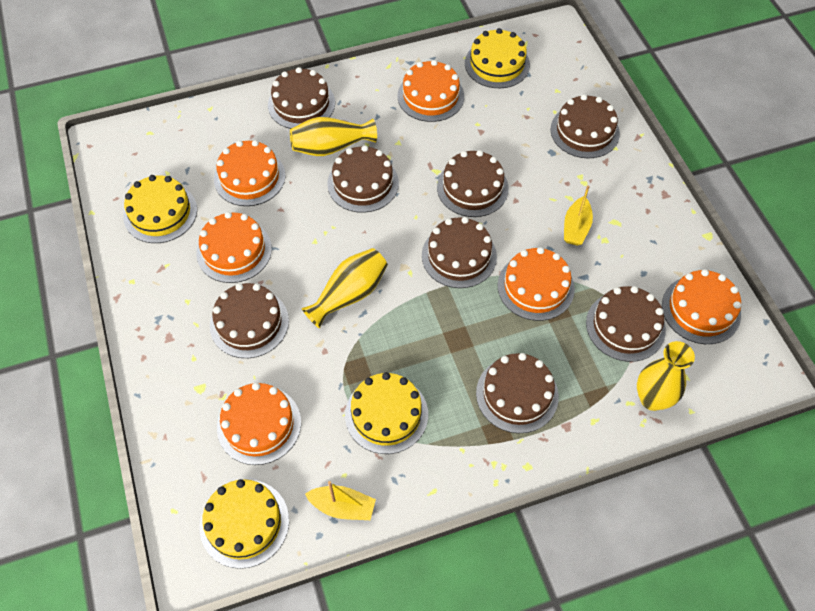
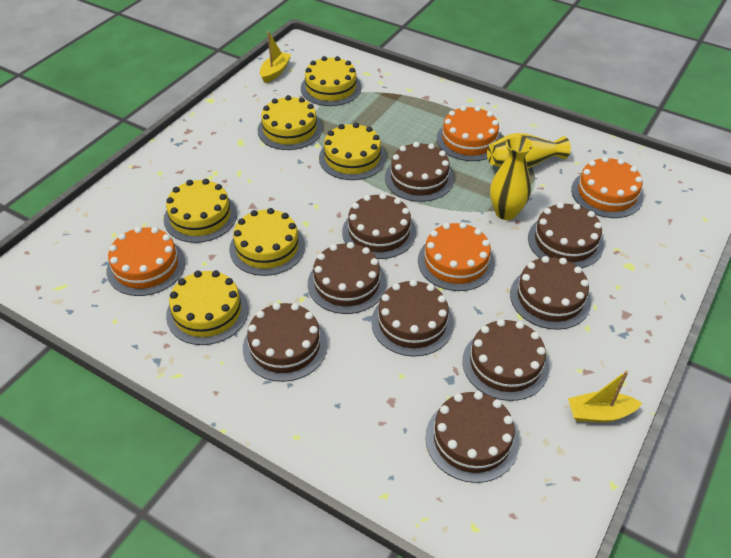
brown cake: [210,283,289,358] [268,67,335,129] [327,145,399,213] [422,217,497,288] [437,150,509,217] [476,353,559,433] [551,94,620,158] [586,286,666,362] = 8 -> [243,303,327,382] [308,242,386,314] [342,193,416,259] [371,279,454,356] [385,142,454,202] [425,391,519,483] [462,319,549,401] [510,256,591,330] [528,202,604,268] = 9
orange cake: [196,212,272,283] [214,140,285,206] [217,383,301,465] [397,60,464,122] [498,247,575,321] [662,269,741,344] = 6 -> [107,227,185,296] [418,222,495,291] [437,106,502,161] [571,157,643,218] = 4
yellow cake: [123,175,197,243] [200,479,289,569] [345,372,428,454] [465,28,530,88] = 4 -> [163,179,237,243] [166,270,248,345] [229,208,305,276] [258,95,322,150] [301,56,361,106] [319,123,386,180] = 6
yellow vase: [290,117,377,156] [302,248,388,328] [637,341,695,411] = 3 -> [487,133,571,168] [490,136,533,220] = 2

